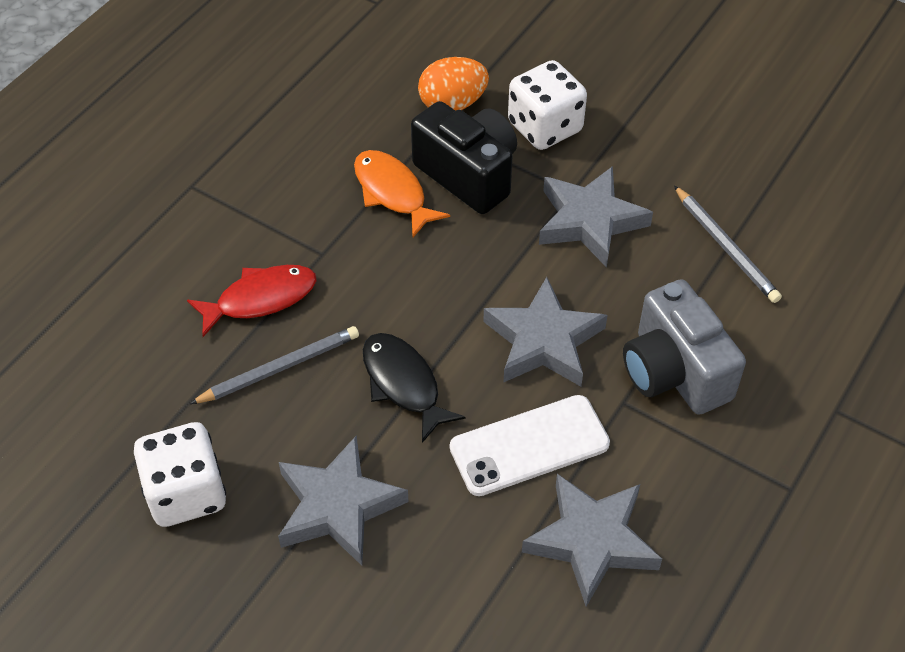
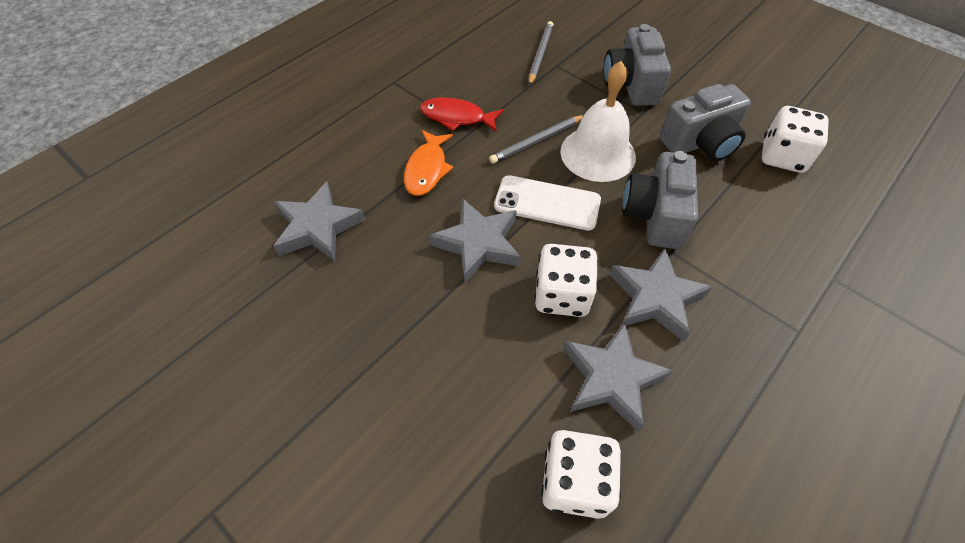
black camera: [411,101,517,214] = 1 -> none = 0
black fish: [363,333,466,443] = 1 -> none = 0
grey camera: [623,279,746,415] = 1 -> [604,24,671,106] [622,151,698,249] [660,84,751,161] = 3
orange egg: [418,57,489,111] = 1 -> none = 0
white bell: none = 0 -> [560,61,636,182] = 1
white dice: [134,422,226,527] [508,60,587,150] = 2 -> [534,244,598,317] [541,430,621,519] [762,106,829,173] = 3

